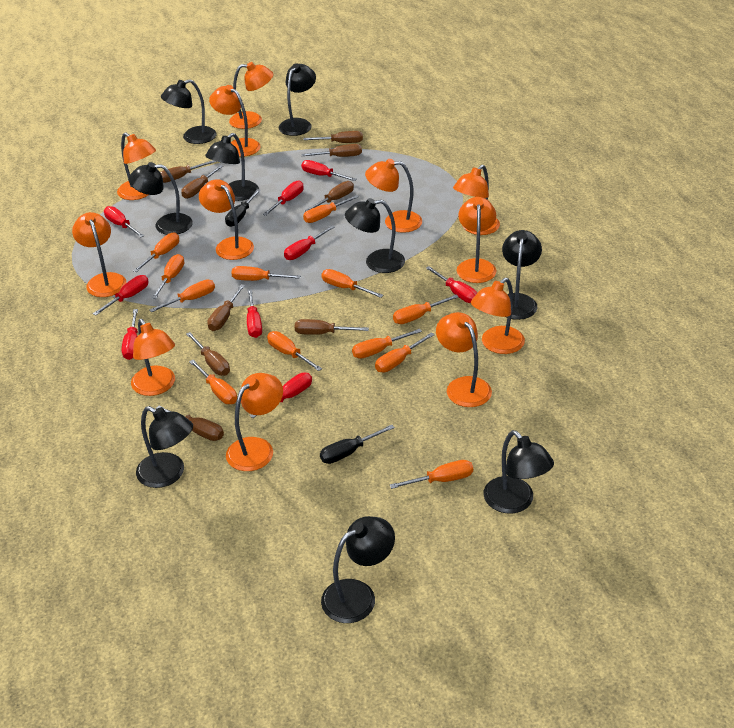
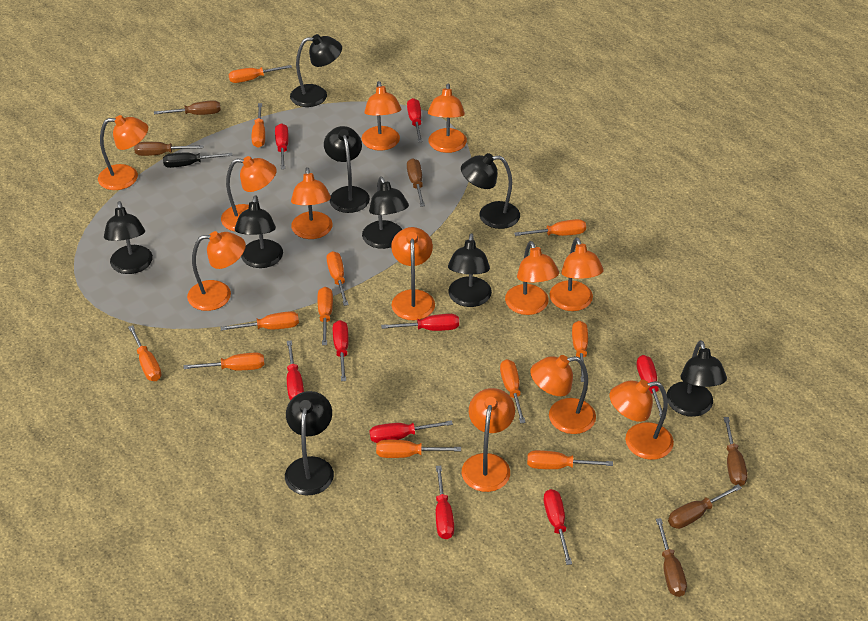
black screwdriver: [225,189,261,227] [320,425,395,464] = 2 -> [163,152,233,168] = 1
brown screwdriver: [156,406,224,441] [160,160,216,183] [181,165,223,199] [186,332,230,376] [207,284,245,331] [295,319,369,335] [301,144,362,157] [303,131,363,143] [305,181,354,211] = 9 -> [134,142,204,156] [154,100,221,115] [407,158,425,207] [656,518,687,597] [668,484,742,529] [723,417,748,486] = 6

